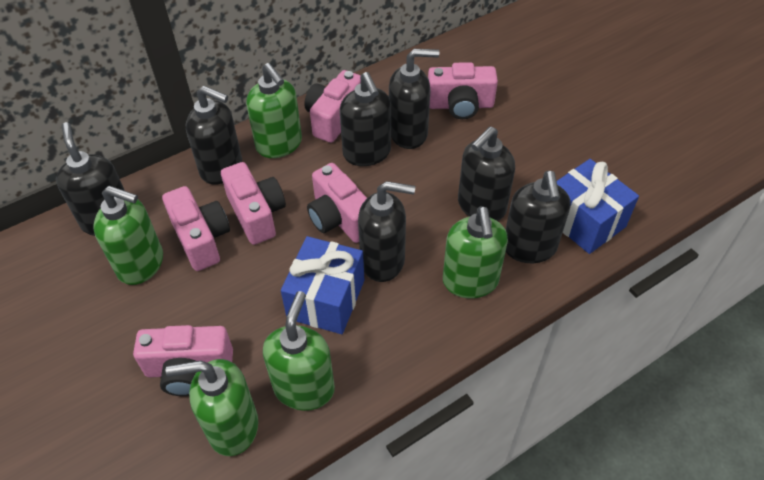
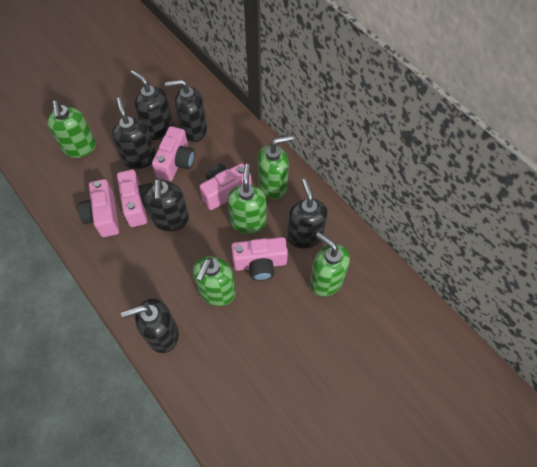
black soap dispenser: [56,122,125,236] [186,86,242,185] [340,72,391,166] [358,181,415,282] [389,49,439,149] [458,127,515,221] [506,171,571,263] = 7 -> [112,98,156,169] [121,298,179,353] [130,70,174,140] [144,178,189,232] [165,79,207,142] [287,179,328,249] = 6
blue gift: [281,236,364,334] [557,159,639,254] = 2 -> none = 0
pink camera: [133,325,233,396] [162,186,230,271] [221,162,286,245] [304,70,361,143] [307,163,367,243] [428,62,498,119] = 6 -> [78,179,119,237] [117,169,153,227] [152,126,195,181] [199,163,252,210] [231,237,288,281] = 5

